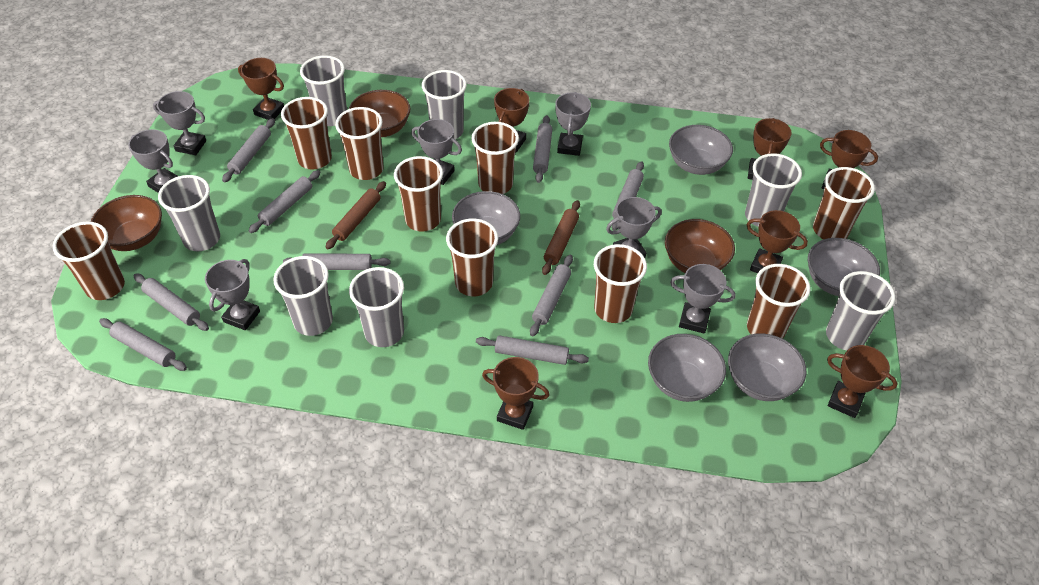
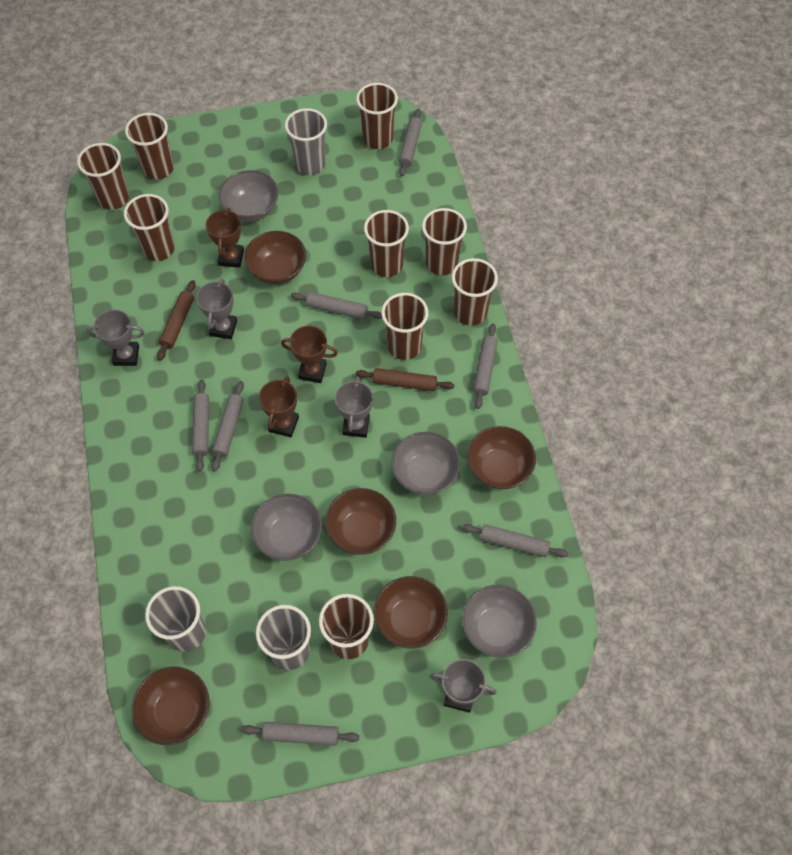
brown bowl: [91,195,162,251] [349,90,411,137] [665,219,735,273] = 3 -> [132,667,209,745] [244,231,306,285] [325,488,396,555] [374,576,448,648] [467,426,536,489] = 5
brown trophy: [238,58,284,120] [482,357,549,430] [494,88,529,152] [747,210,808,273] [748,118,792,180] [820,130,878,189] [827,345,898,418] = 7 -> [206,208,244,268] [259,376,299,437] [281,325,338,383] = 3
grey bowl: [452,191,520,245] [648,334,726,402] [669,125,733,175] [728,333,806,401] [808,238,880,296] = 5 -> [218,170,278,222] [251,494,322,561] [391,432,460,495] [462,585,537,658] = 4
grey cup: [158,175,220,251] [273,256,333,336] [300,55,347,126] [349,267,404,347] [422,70,467,139] [745,153,802,227] [826,271,895,350] = 7 -> [145,586,206,652] [256,605,311,670] [285,108,327,175] = 3
grey rolling pin: [99,318,187,371] [133,274,209,331] [222,118,275,182] [248,170,320,233] [283,254,391,270] [476,335,589,365] [530,255,573,336] [533,115,552,183] [612,161,644,231] = 9 -> [192,379,209,471] [211,381,244,472] [242,722,359,746] [291,292,382,319] [399,109,422,176] [462,524,568,557] [473,324,498,409] = 7
grey trophy: [128,129,178,193] [153,91,206,155] [205,259,260,330] [411,119,462,185] [555,92,591,156] [606,197,662,258] [670,264,736,334] = 7 -> [86,309,144,366] [196,279,237,339] [335,377,373,438] [429,659,497,713] = 4

